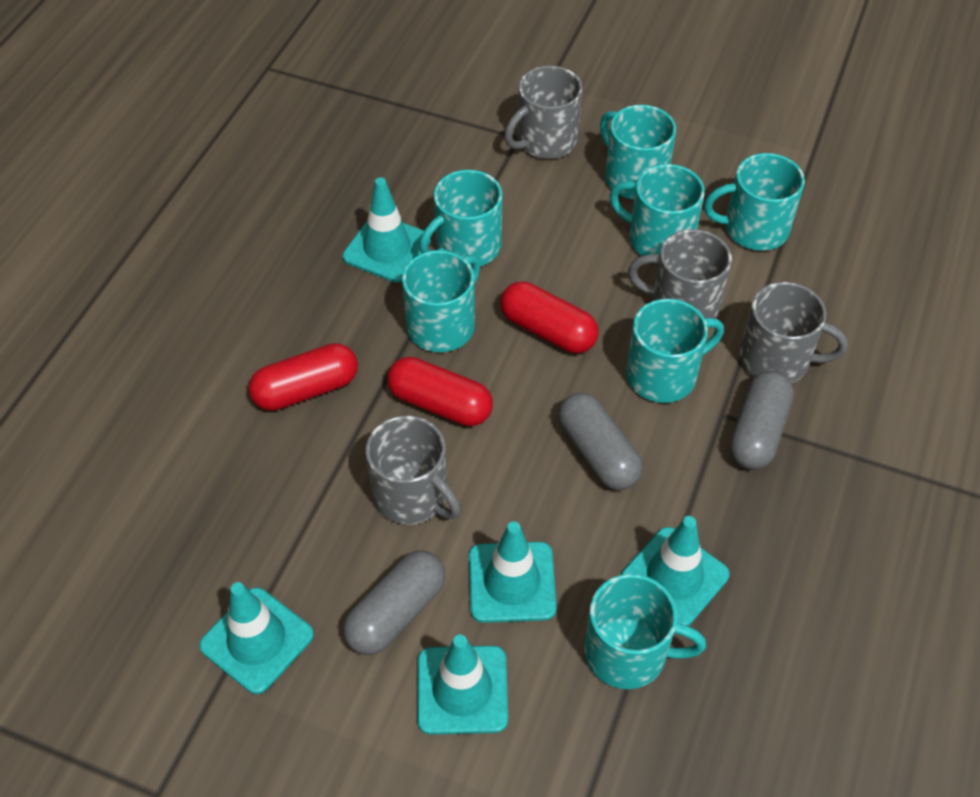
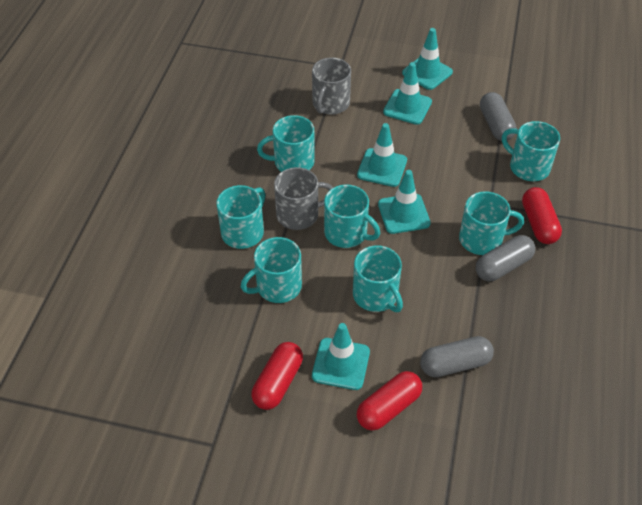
grey mug: [366,415,461,525] [504,66,583,159] [628,229,732,319] [739,282,848,383] = 4 -> [274,167,333,230] [312,58,351,115] = 2

